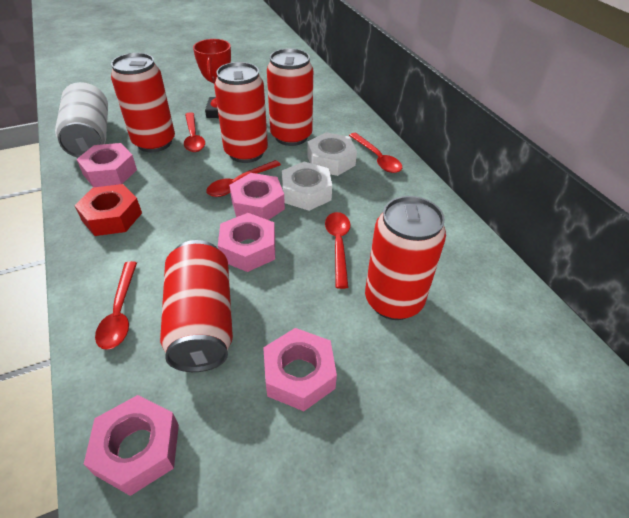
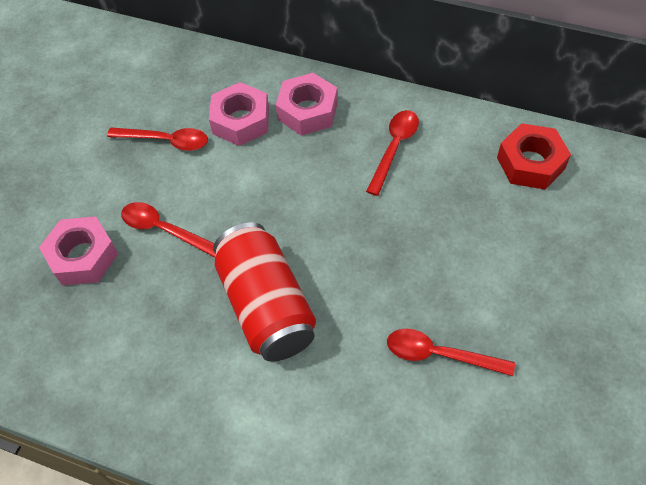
pink nut: [76,143,137,187] [84,395,179,496] [218,213,275,272] [229,173,285,220] [263,328,337,411] = 5 -> [39,216,118,285] [209,82,269,146] [276,73,338,136] = 3
red can: [111,53,175,152] [160,240,233,372] [214,62,268,163] [267,48,313,146] [365,196,446,320] = 5 -> [213,222,316,362] = 1
red spoon: [95,261,137,350] [184,112,205,152] [206,160,281,197] [325,212,350,289] [349,133,402,173] = 5 -> [107,127,208,151] [121,202,216,257] [366,110,419,196] [387,329,515,376] = 4
red trophy: [193,39,231,118] = 1 -> none = 0
white can: [55,82,108,158] = 1 -> none = 0
white nut: [282,162,332,211] [307,132,357,176] = 2 -> none = 0

